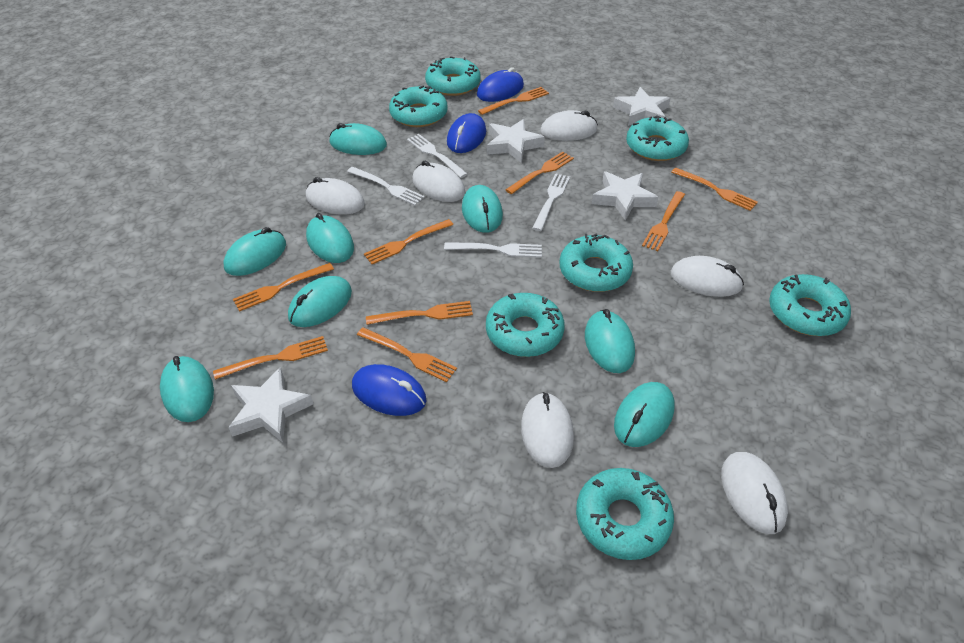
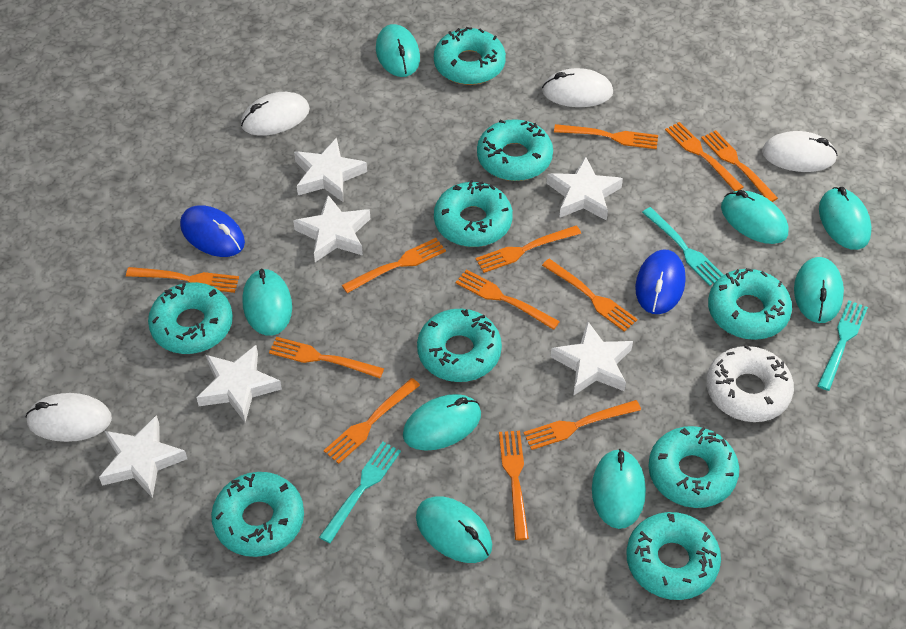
blue mouse: [352,364,426,416] [447,113,486,153] [477,67,524,102] = 3 -> [180,205,245,257] [635,250,686,314] = 2
orange fork: [213,336,328,380] [233,263,334,312] [357,327,457,382] [364,219,453,264] [366,301,473,325] [478,87,549,115] [506,152,574,194] [642,191,685,251] [671,168,758,211] = 9 -> [126,267,239,293] [269,337,384,378] [324,378,420,464] [342,238,446,293] [456,269,560,330] [476,225,581,273] [499,431,529,540] [524,400,641,450] [542,259,638,332] [554,124,658,149] [665,122,744,191] [701,130,778,202] = 12
turquoise donut: [389,86,448,127] [425,56,481,96] [486,293,565,357] [559,233,633,292] [576,468,674,560] [626,115,689,161] [769,274,851,336] = 7 -> [148,282,233,354] [211,472,304,557] [417,309,502,382] [434,27,506,85] [434,180,513,247] [477,119,553,181] [626,512,721,600] [648,426,739,508] [708,268,792,340] = 9
turquoise fork: none = 0 -> [319,442,401,543] [642,207,723,286] [817,300,868,391] = 3
white donut: none = 0 -> [706,344,794,422] = 1
white fork: [347,167,425,206] [407,134,468,178] [444,242,542,258] [532,173,570,231] = 4 -> none = 0
white mouse: [306,177,365,215] [412,161,465,202] [521,392,574,468] [540,110,598,141] [671,256,744,297] [721,452,788,534] = 6 -> [26,393,112,442] [241,92,310,136] [542,68,613,107] [762,131,838,172] = 4
white star: [228,367,314,443] [487,119,545,163] [592,171,659,220] [613,87,670,126] = 4 -> [99,415,187,498] [197,345,282,422] [293,195,370,262] [294,138,367,202] [547,156,623,221] [551,321,633,396] = 6

